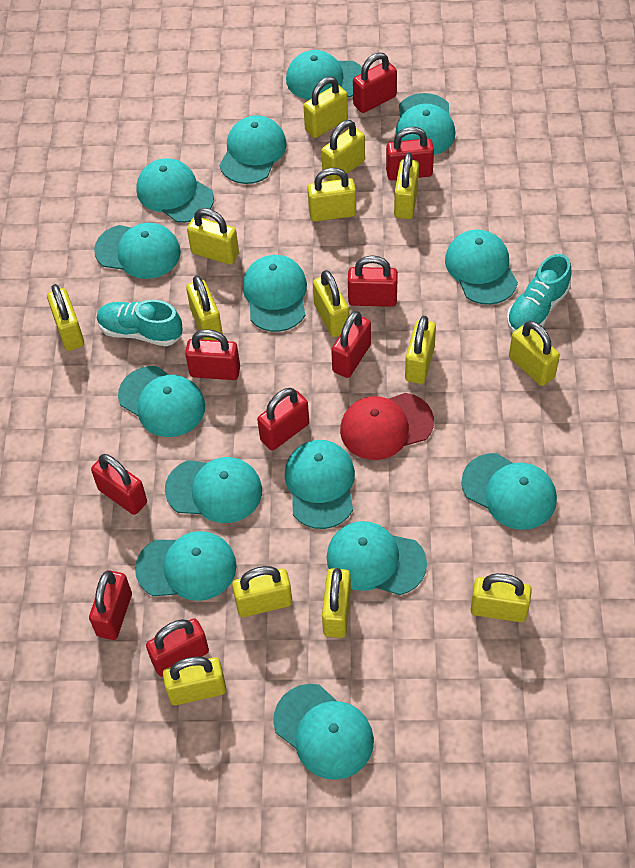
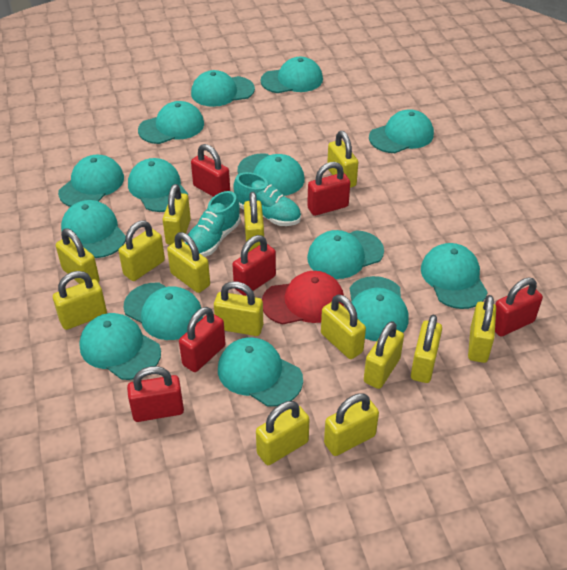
red padlock: [89,570,132,640] [91,454,147,515] [146,618,209,677] [185,329,240,380] [257,388,309,451] [331,311,371,378] [348,255,398,307] [353,52,397,113] [386,127,434,180] = 9 -> [127,366,184,422] [179,307,225,372] [191,144,230,197] [232,235,276,296] [307,162,350,216] [495,278,543,337] = 6

